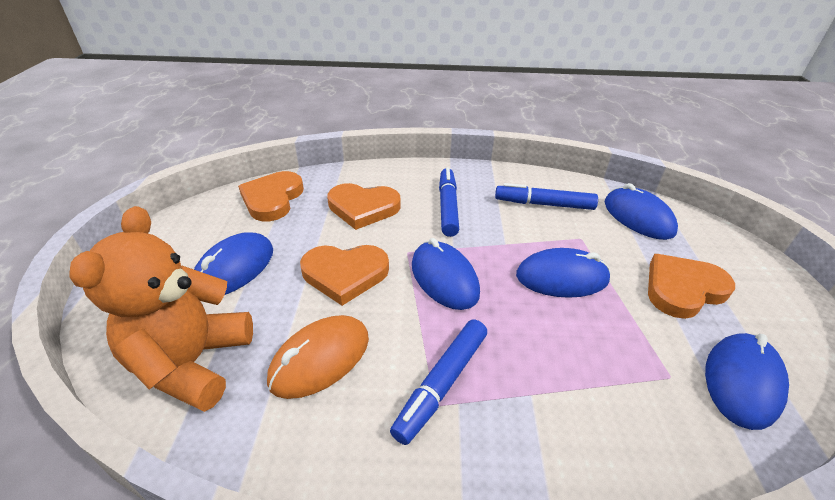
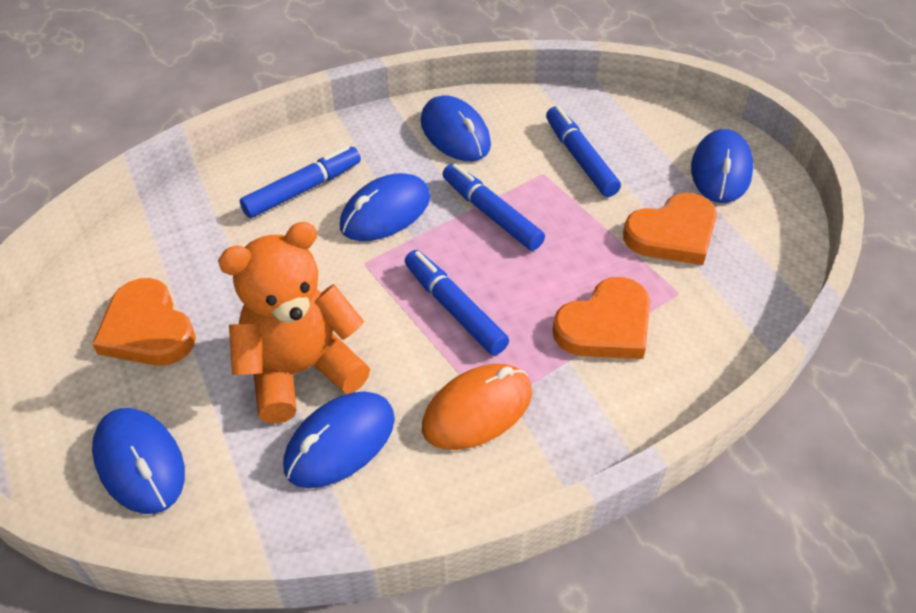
blue marker: [390,320,487,445] [439,167,459,237] [495,183,598,210] = 3 -> [240,146,361,218] [405,250,509,355] [442,163,545,251] [546,106,621,197] = 4
orange heart: [238,171,304,222] [300,245,389,306] [327,183,401,230] [648,254,735,319] = 4 -> [92,278,196,366] [552,277,650,359] [623,193,717,265] = 3

